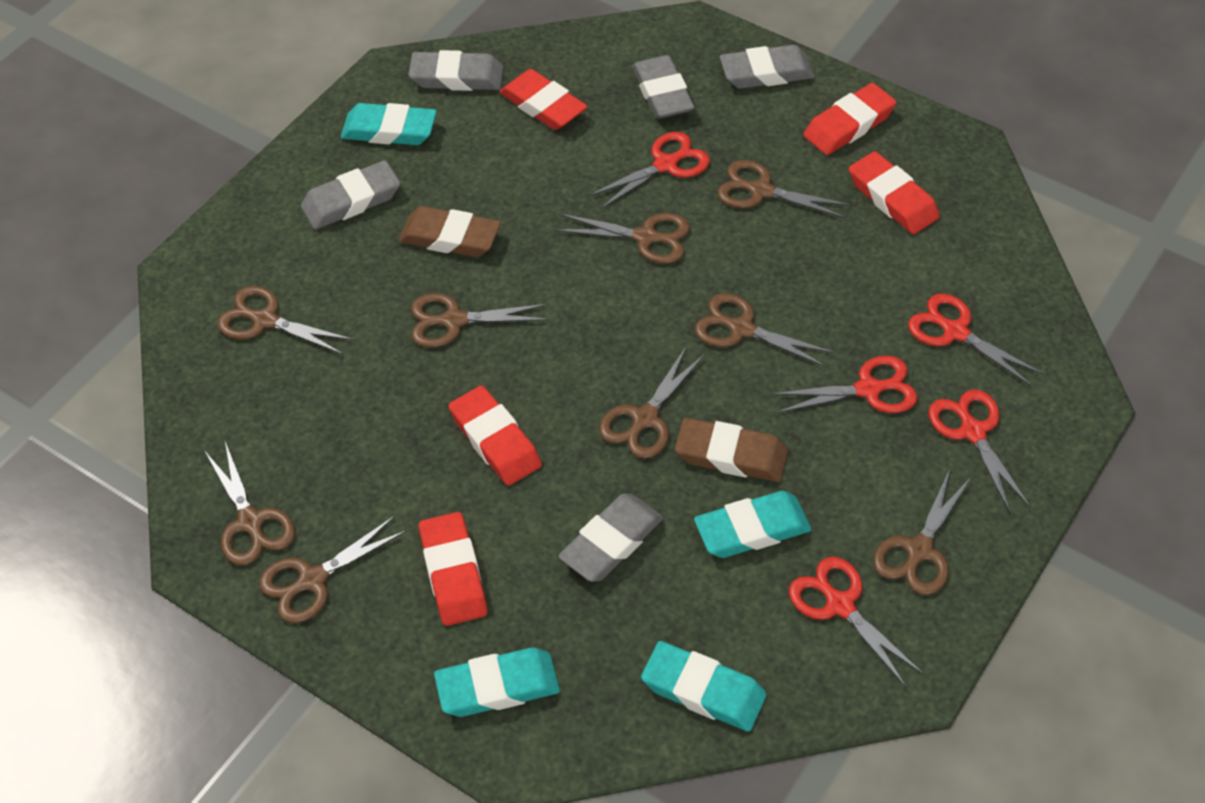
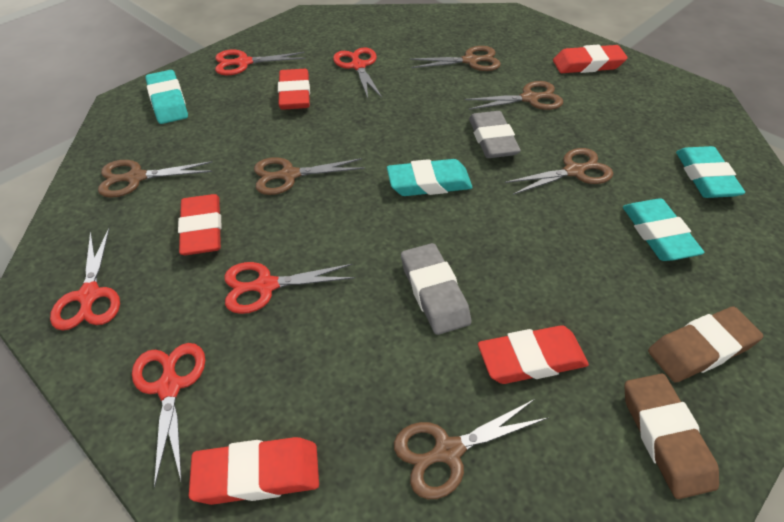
brown scissors: [204,442,295,565] [217,286,354,354] [259,516,407,623] [411,293,549,348] [555,213,690,264] [599,347,705,459] [695,293,835,368] [717,160,851,219] [873,469,972,595] = 9 -> [98,160,213,198] [254,157,365,195] [394,399,548,499] [409,46,501,71] [465,81,563,110] [505,148,613,195] = 6
grey eraser: [301,160,400,229] [409,50,504,91] [558,494,663,582] [632,55,695,119] [720,45,815,89] = 5 -> [401,243,471,335] [469,111,521,158] = 2

